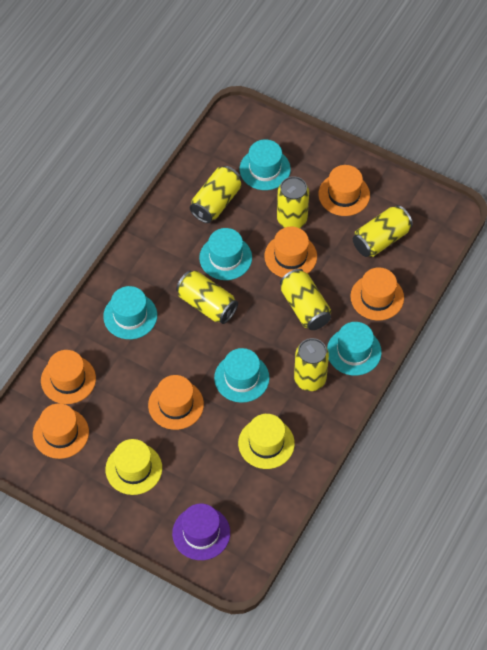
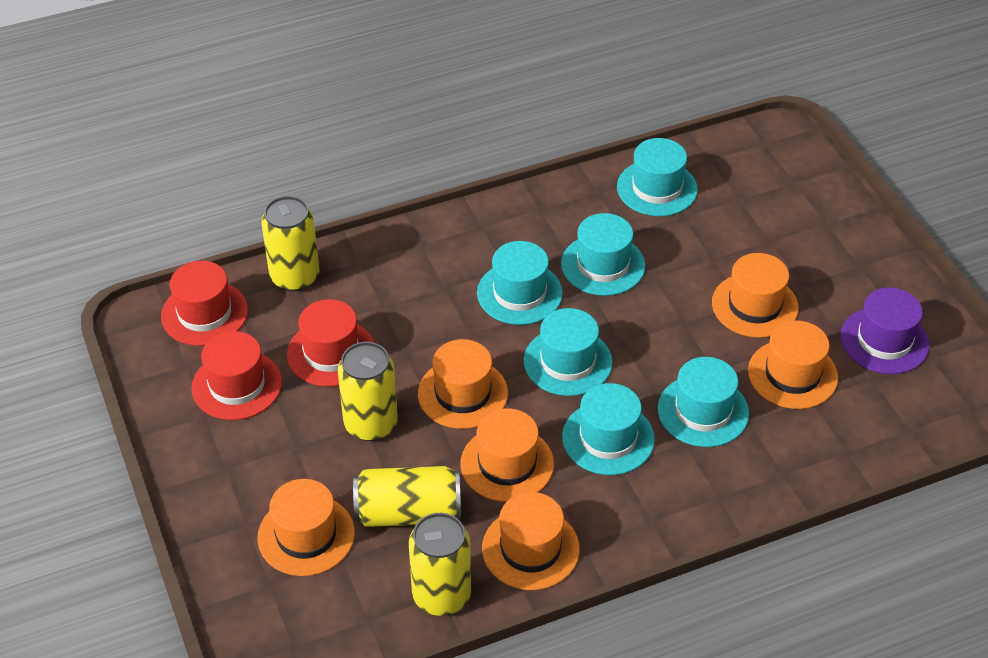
red hat: none = 0 -> [161,261,248,346] [192,331,282,420] [287,299,374,387] = 3
turquoise hat: [103,286,157,339] [199,228,252,280] [214,348,270,403] [240,139,291,190] [327,322,382,376] = 5 -> [477,241,563,325] [524,308,613,396] [561,213,645,296] [562,383,655,475] [617,138,698,216] [658,357,749,447] = 6
yellow can: [176,271,238,324] [190,166,242,223] [277,176,309,228] [280,269,331,330] [294,338,329,391] [353,205,413,257] = 6 -> [261,196,319,291] [338,342,398,441] [353,466,461,527] [409,513,471,616] = 4
yellow hat: [105,439,162,495] [238,414,295,469] = 2 -> none = 0

